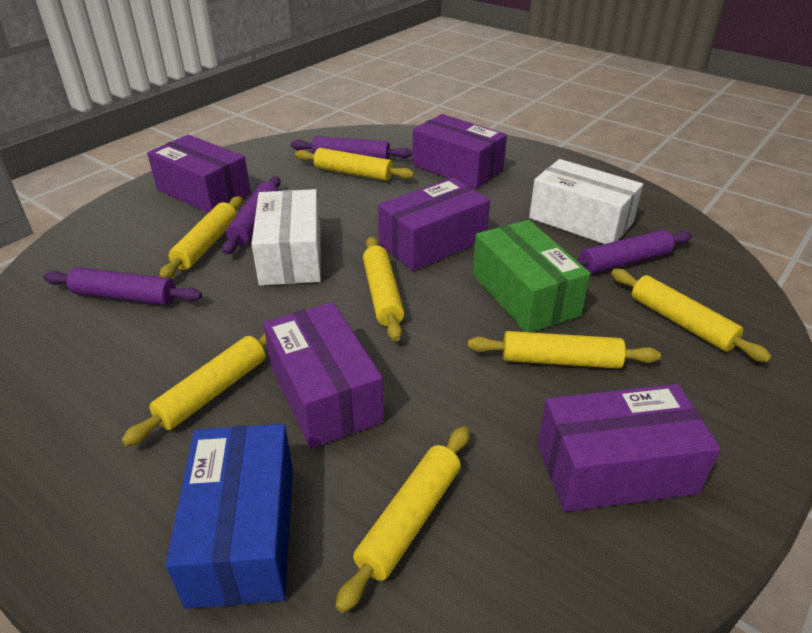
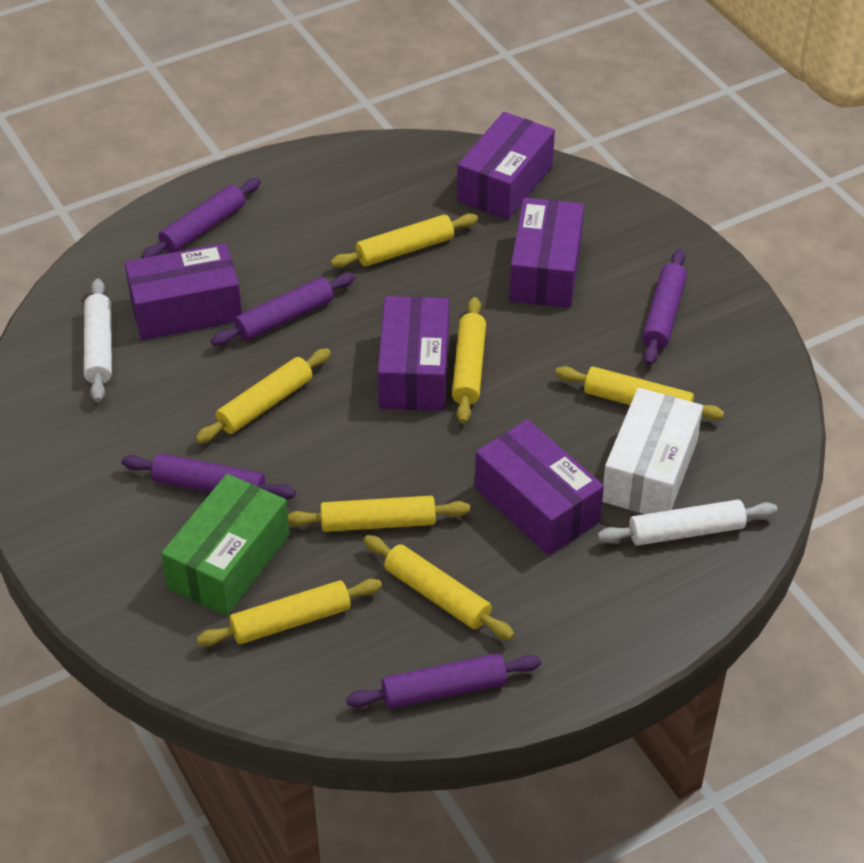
blue box: [166,424,293,609] = 1 -> none = 0
purple rolling pin: [43,267,202,305] [222,177,281,255] [291,136,412,159] [576,230,692,274] = 4 -> [122,453,296,500] [141,178,261,258] [211,273,355,346] [346,653,541,709] [642,249,687,365] = 5
white box: [252,189,321,286] [529,159,643,244] = 2 -> [602,388,703,514] = 1
white rolling pin: none = 0 -> [84,278,112,402] [597,500,778,546] = 2

